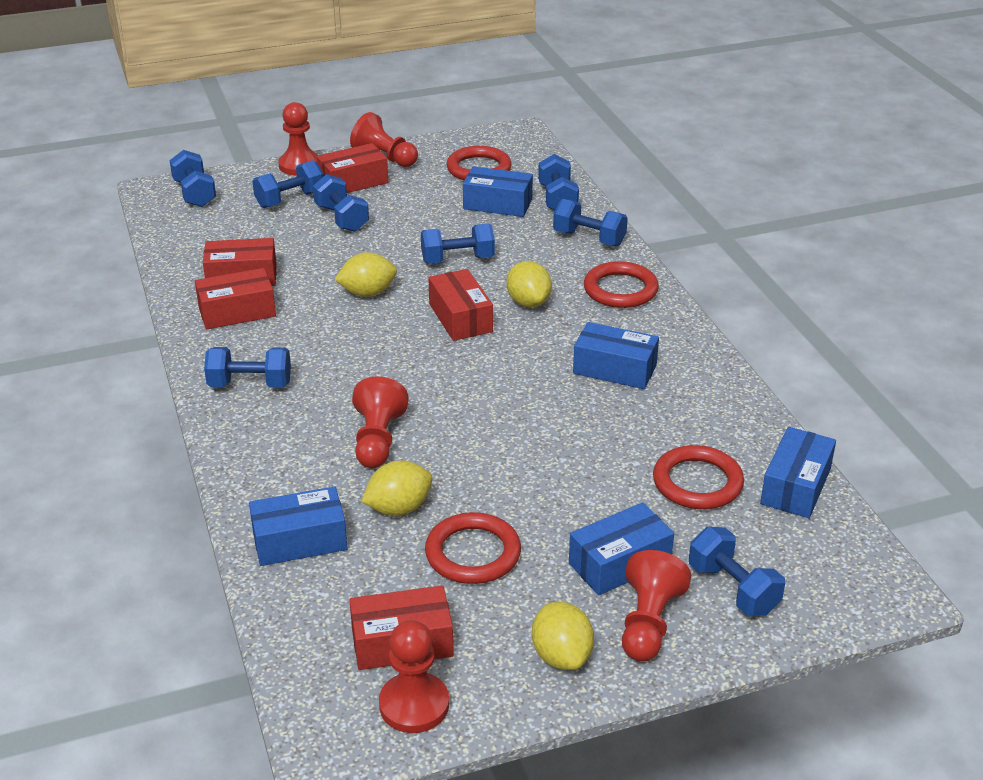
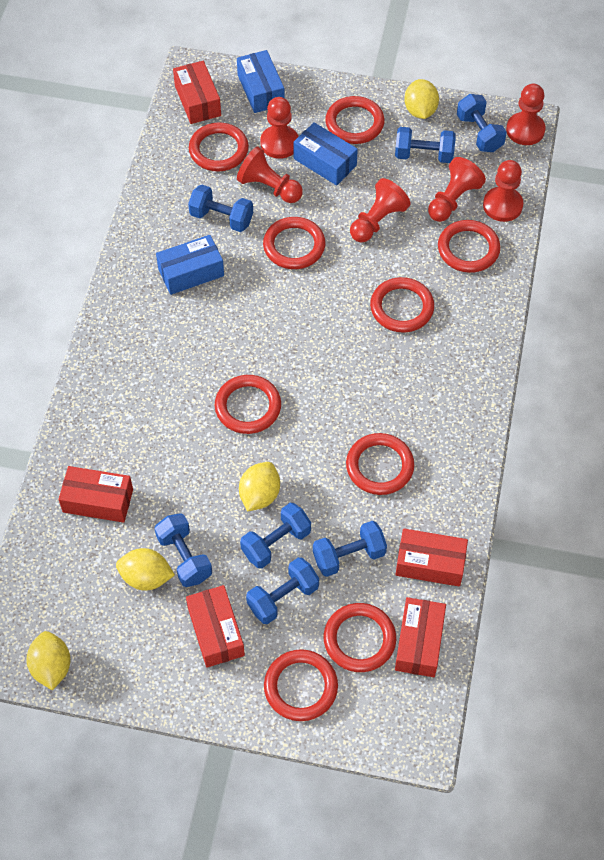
blue box: [249,486,348,566] [463,166,533,217] [569,502,674,595] [573,322,659,389] [760,427,836,518] = 5 -> [156,235,224,295] [237,50,285,113] [293,122,358,186] = 3
blue dumbbell: [170,150,216,207] [204,347,291,388] [252,160,323,208] [313,174,369,232] [421,224,495,264] [538,154,579,210] [553,199,628,247] [689,527,785,616] = 8 -> [154,513,212,587] [188,185,253,232] [240,503,311,569] [246,557,319,624] [313,521,387,577] [395,127,456,163] [457,94,507,152] = 7
red pawn: [278,102,318,176] [350,112,418,167] [352,376,409,468] [379,620,449,733] [622,550,691,661] = 5 -> [237,146,303,203] [260,97,299,159] [350,178,410,243] [428,157,486,222] [483,160,523,222] [506,84,545,145] = 6
red ring: [425,512,521,584] [446,146,511,180] [584,261,659,308] [653,445,744,509] = 4 -> [189,122,249,171] [215,375,281,434] [263,217,325,269] [264,649,338,721] [324,603,396,672] [325,96,385,144] [346,433,414,495] [370,277,434,333] [438,220,500,273] = 9

